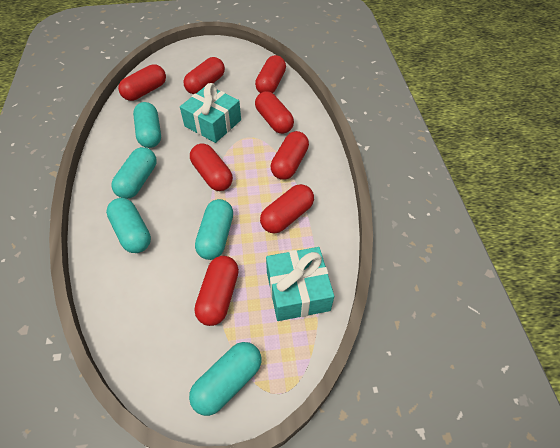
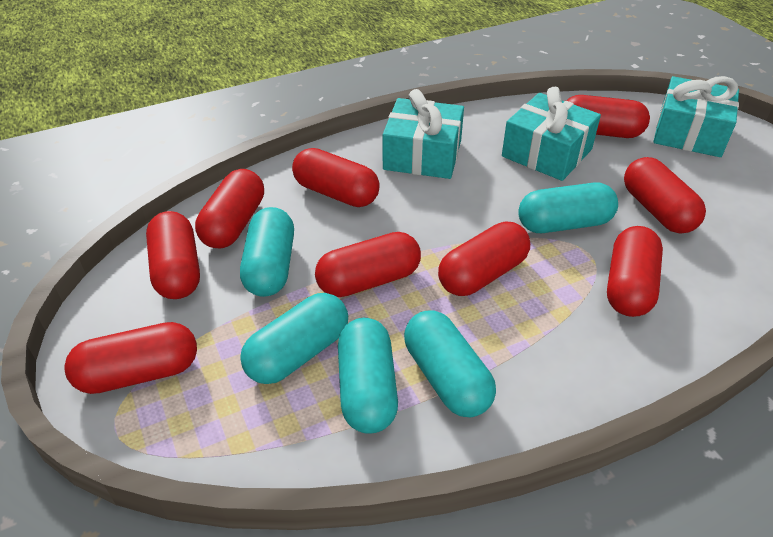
red capsule: [118,64,166,101] [183,57,225,94] [190,143,233,191] [195,256,239,326] [255,55,286,93] [255,91,294,134] [260,184,314,233] [271,131,309,180] = 8 -> [64,322,197,394] [146,211,200,299] [195,169,264,249] [292,148,380,207] [315,232,421,297] [438,222,530,296] [566,95,650,138] [607,226,663,317] [624,157,706,234] = 9
turquoise gift: [180,83,241,143] [266,247,334,321] = 2 -> [382,89,464,179] [502,87,601,181] [653,76,739,157] = 3

